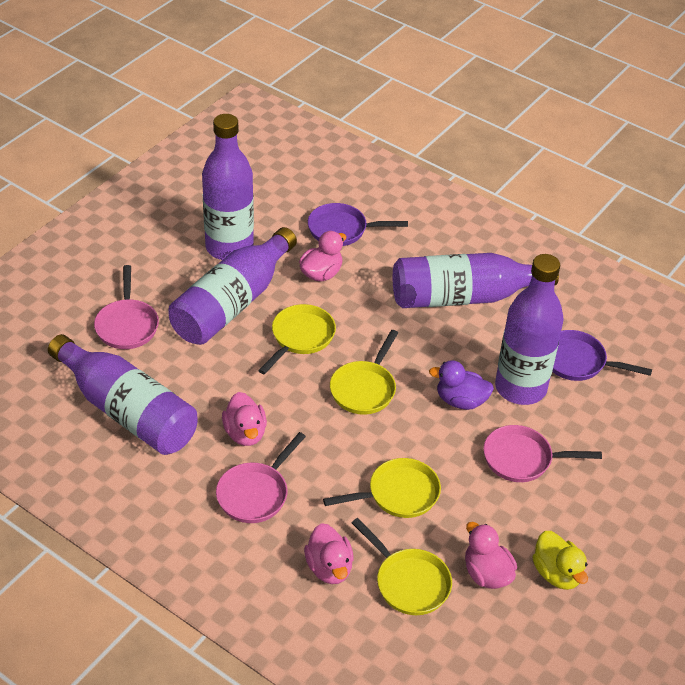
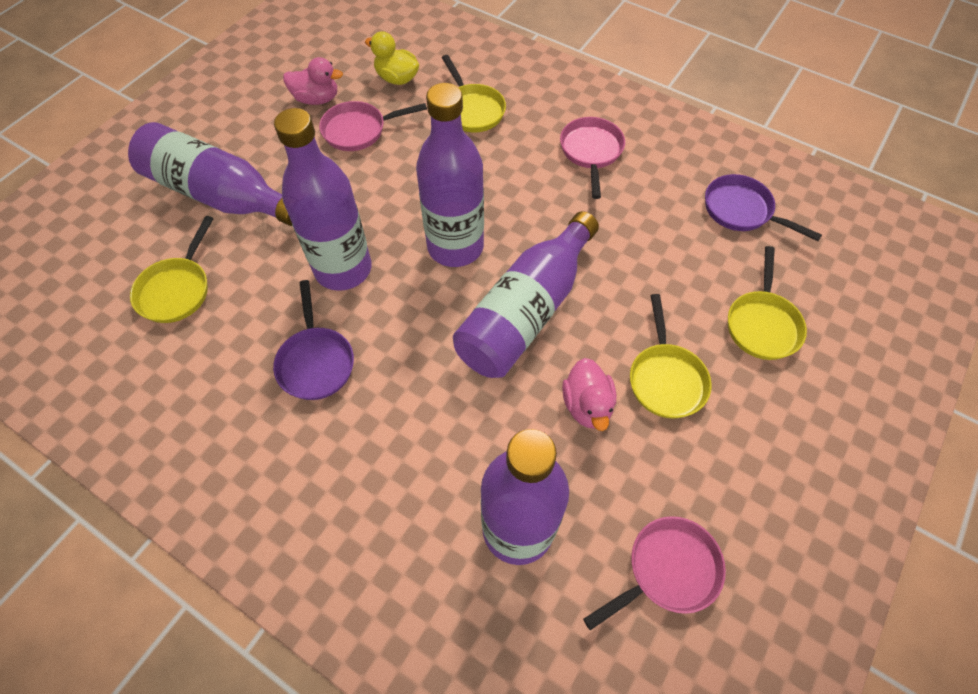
pink duck: [222,392,267,446] [299,231,346,282] [304,523,354,584] [465,522,517,589] = 4 -> [283,57,343,105] [562,358,616,431] = 2
purple duck: [429,360,494,410] = 1 -> none = 0

